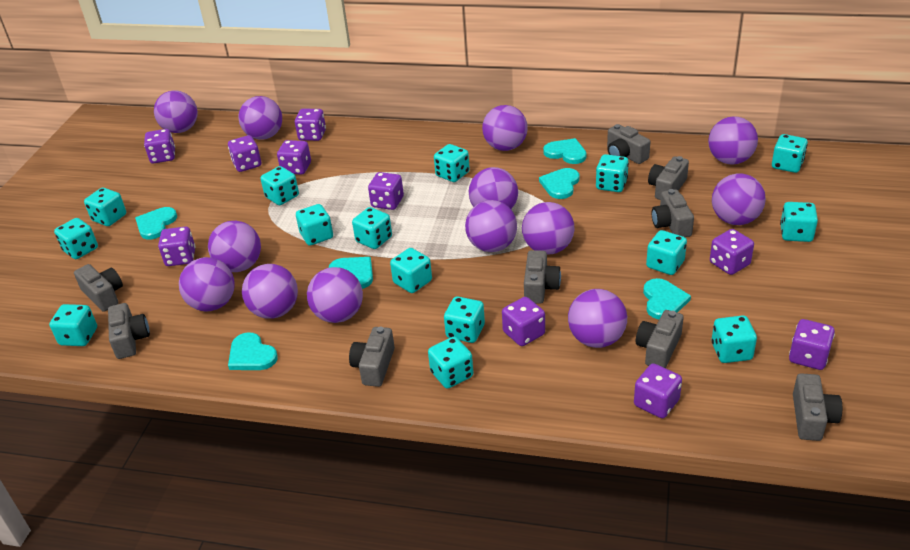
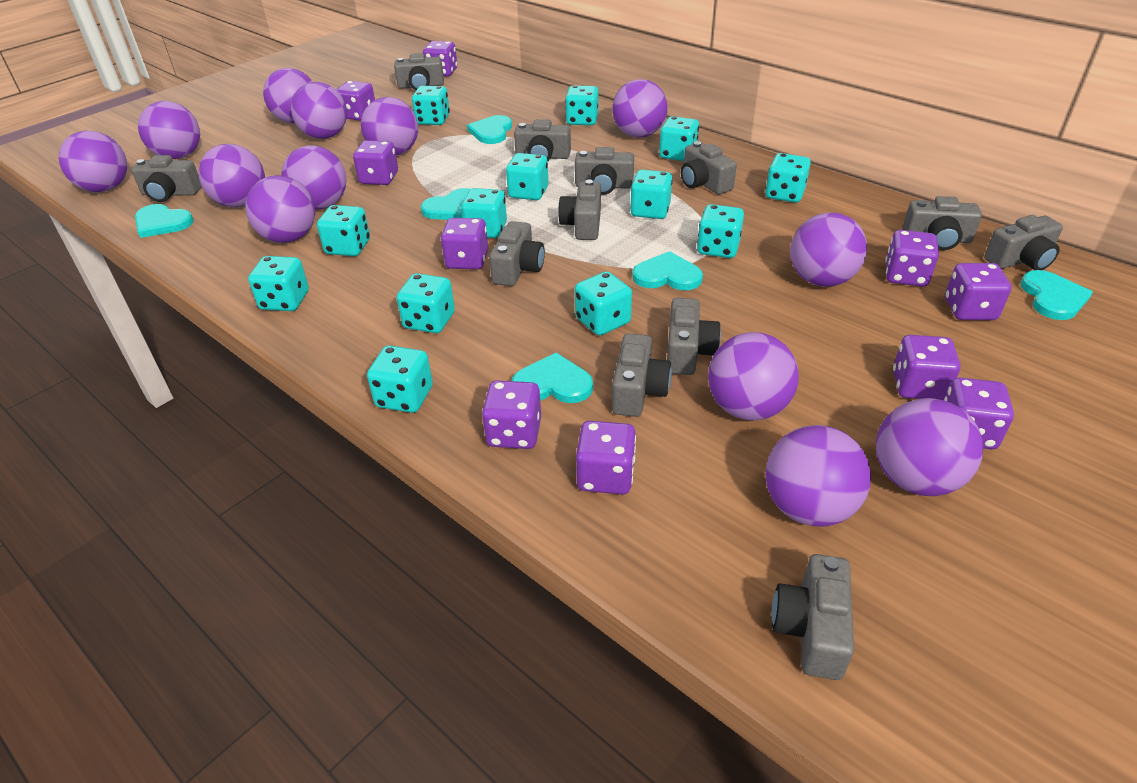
grey camera: [74,264,123,312] [108,303,150,359] [349,327,395,387] [524,250,561,304] [607,124,650,164] [636,310,684,368] [648,156,689,200] [652,189,694,237] [793,373,842,441] = 9 -> [131,155,202,202] [394,53,444,90] [489,221,545,286] [514,119,571,161] [558,179,601,240] [575,147,634,195] [612,333,672,417] [667,298,721,375] [681,141,737,195] [772,554,854,680] [903,196,982,250] [984,215,1063,270] = 12
turquoise dice: [49,304,97,346] [54,218,98,259] [84,188,126,226] [261,166,299,205] [296,204,333,246] [352,207,392,249] [390,248,432,293] [428,337,474,389] [434,144,470,182] [444,296,485,343] [596,154,629,192] [646,230,687,275] [712,315,757,363] [772,134,808,173] [780,202,818,242] = 15 -> [248,256,309,311] [317,205,370,256] [367,346,433,413] [397,273,455,333] [412,86,450,125] [461,188,507,238] [506,153,549,200] [565,86,599,125] [575,271,632,335] [630,170,673,219] [659,116,699,161] [697,204,744,258] [766,153,811,203] = 13

